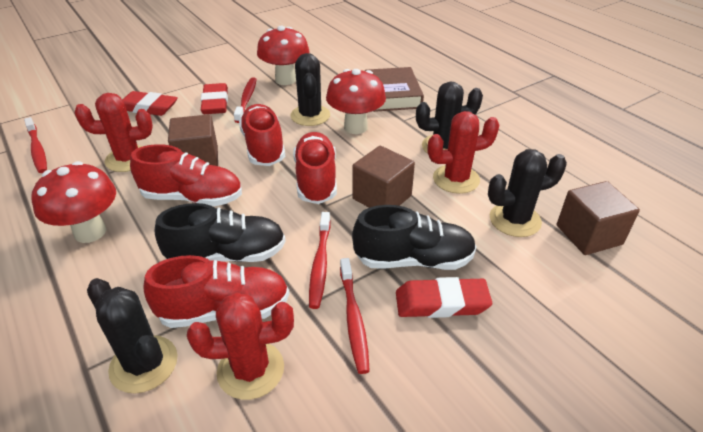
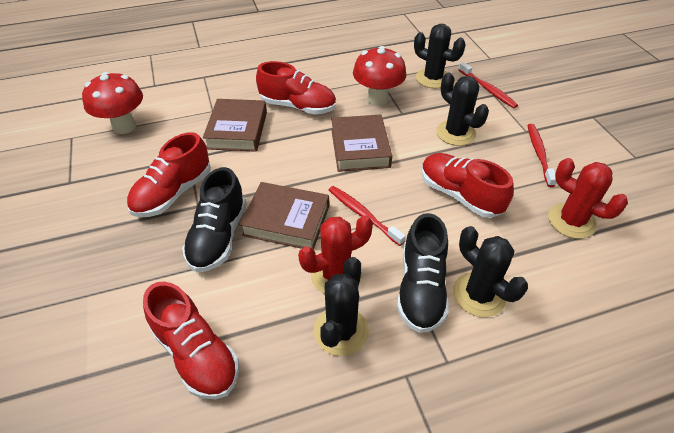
brown book: [365,67,424,112] = 1 -> [203,99,267,152] [239,182,329,249] [331,115,392,172] = 3
brown cube: [168,114,218,166] [352,146,415,208] [557,181,640,255] = 3 -> none = 0
red cactus: [75,93,153,172] [187,292,294,400] [428,111,499,194] = 3 -> [298,215,373,294] [548,158,628,239] = 2
red eraser: [122,91,178,116] [201,83,228,114] [396,277,492,318] = 3 -> none = 0
red mushroom: [31,161,116,243] [257,26,309,85] [326,69,386,134] = 3 -> [82,72,143,134] [353,46,406,106] = 2
red toothbrush: [24,117,47,173] [234,77,256,123] [309,212,331,309] [340,258,370,374] = 4 -> [329,186,406,246] [459,62,518,108] [527,124,557,187] = 3

